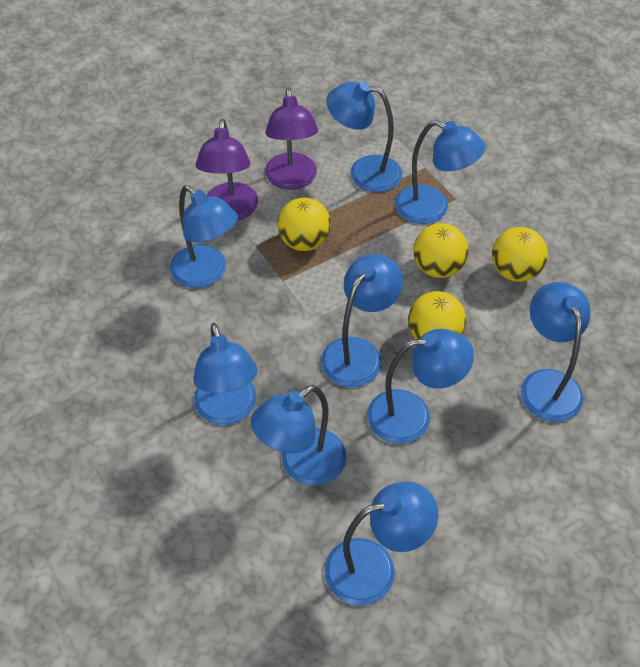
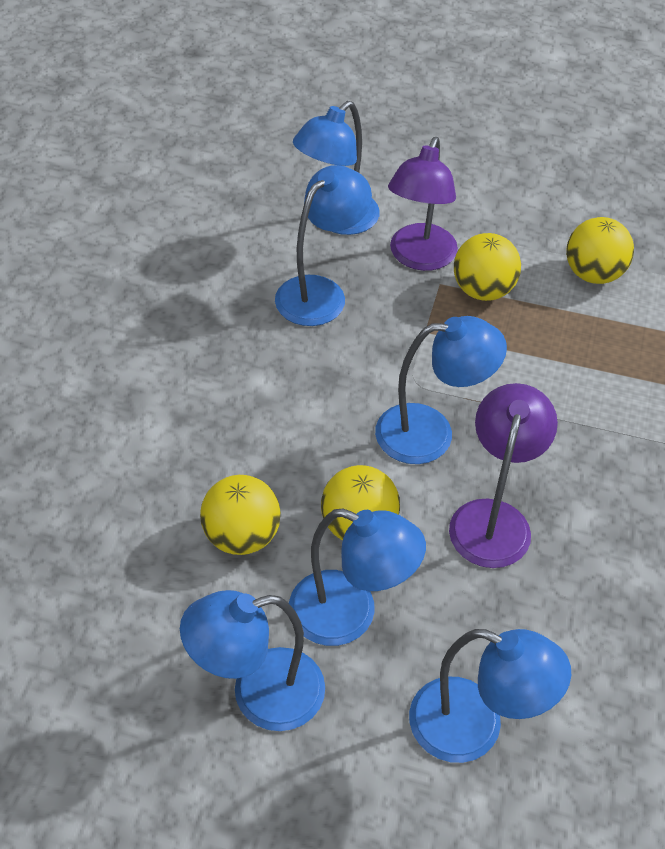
blue lamp: [170,185,238,288] [193,323,258,425] [251,385,347,486] [321,254,403,387] [324,481,438,605] [326,81,402,192] [367,329,474,444] [395,120,485,224] [520,282,591,422] = 9 -> [180,590,325,731] [275,165,372,326] [289,509,426,646] [293,101,380,235] [375,316,507,464] [409,629,571,763] = 6

